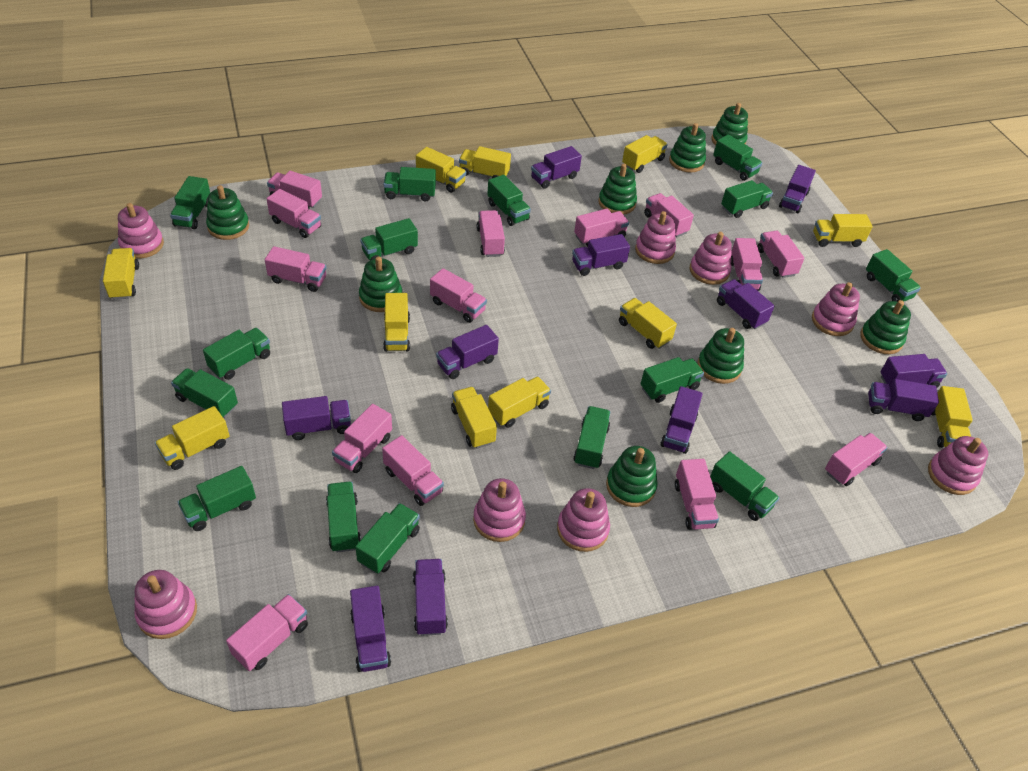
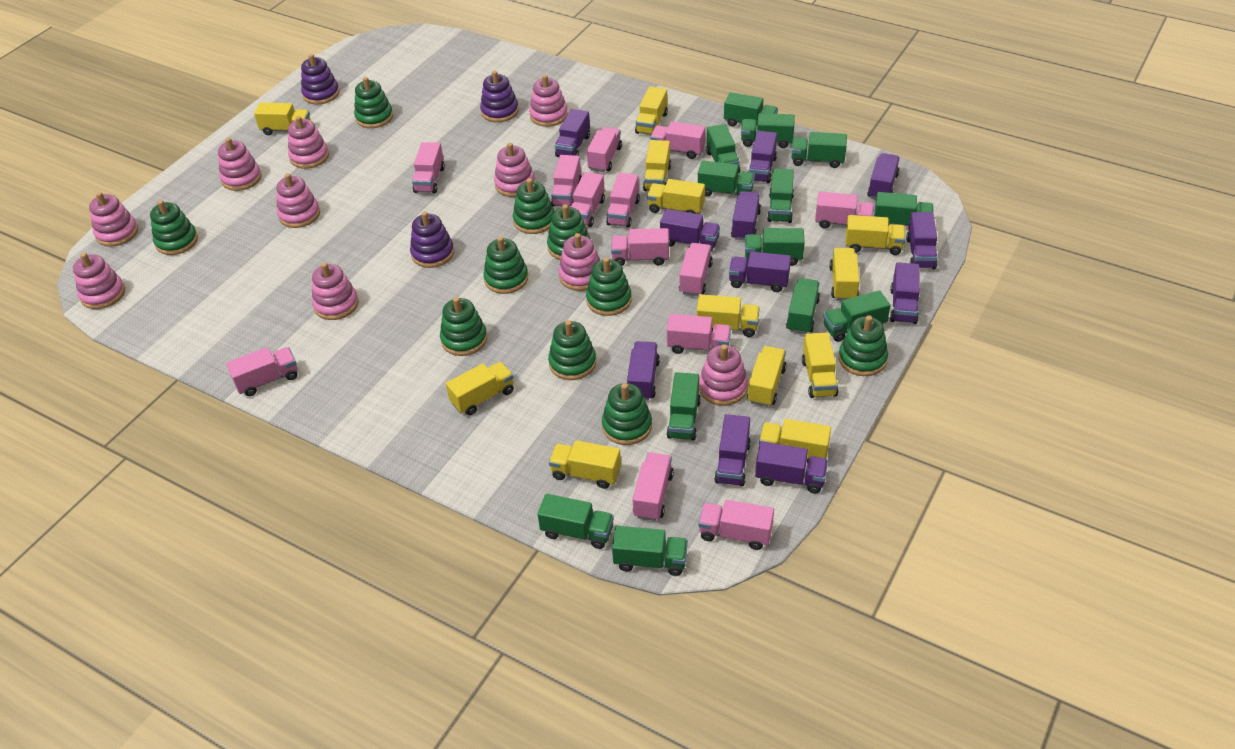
green stacking toy: [206,185,249,240] [359,256,402,312] [598,164,637,215] [606,446,658,507] [669,123,706,173] [698,328,744,384] [712,103,748,145] [860,300,911,354] = 8 -> [150,200,198,255] [354,77,393,128] [440,297,487,356] [483,236,528,294] [513,178,554,234] [547,204,590,260] [548,320,596,380] [586,257,632,316] [602,383,652,445] [838,315,888,376] = 10
green truck: [170,176,210,229] [171,368,238,418] [178,466,256,531] [203,328,270,380] [326,482,361,553] [355,503,420,574] [360,218,418,260] [384,167,436,201] [487,175,531,226] [573,406,610,469] [641,357,704,403] [710,451,779,521] [713,134,762,181] [721,180,773,218] [866,249,921,302] = 15 -> [538,494,614,549] [612,526,688,576] [666,372,701,440] [698,161,755,197] [706,124,740,173] [724,92,778,127] [741,113,795,148] [745,228,805,266] [767,169,794,223] [786,278,820,334] [792,132,847,168] [823,290,891,342] [874,192,934,226] = 13
pink stacking toy: [118,203,164,259] [134,570,197,639] [473,478,526,542] [557,488,610,552] [635,211,676,264] [690,232,732,285] [812,282,860,336] [928,436,988,495] = 8 -> [73,253,125,309] [89,192,138,247] [218,137,262,191] [276,173,320,228] [288,116,329,169] [312,262,359,320] [494,143,535,197] [529,75,568,127] [558,233,600,291] [699,344,748,406] = 10
pink truck: [226,594,308,671] [265,246,327,292] [267,171,322,209] [267,189,321,238] [332,404,392,473] [382,435,444,506] [430,268,487,323] [477,210,505,257] [574,209,629,247] [644,193,694,237] [675,459,719,530] [731,238,763,291] [757,231,805,278] [825,433,888,486] = 14 -> [226,347,298,396] [412,142,445,193] [551,155,582,207] [571,172,605,227] [587,127,622,172] [606,173,640,228] [611,228,669,266] [633,452,674,521] [650,121,705,159] [667,314,731,354] [679,243,713,296] [698,500,774,550] [815,192,874,229] = 13
purple stacking toy: none = 0 -> [301,54,340,104] [410,211,454,268] [480,71,519,122] = 3
yellow truck: [103,248,139,300] [155,406,230,470] [383,293,410,352] [416,147,466,193] [451,387,497,449] [459,146,511,178] [488,377,551,428] [619,298,677,349] [622,135,668,173] [813,214,873,247] [931,386,973,448] = 11 -> [254,103,311,135] [446,362,514,415] [549,440,621,489] [635,87,668,135] [643,140,671,191] [647,179,705,214] [697,295,760,337] [747,346,787,407] [759,419,831,463] [802,332,838,398] [829,248,860,301] [845,215,906,255] = 12

